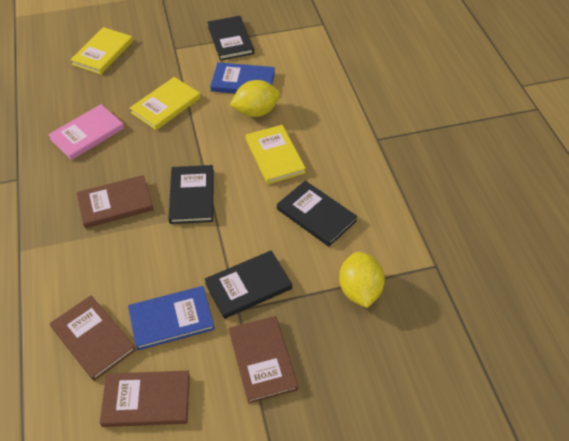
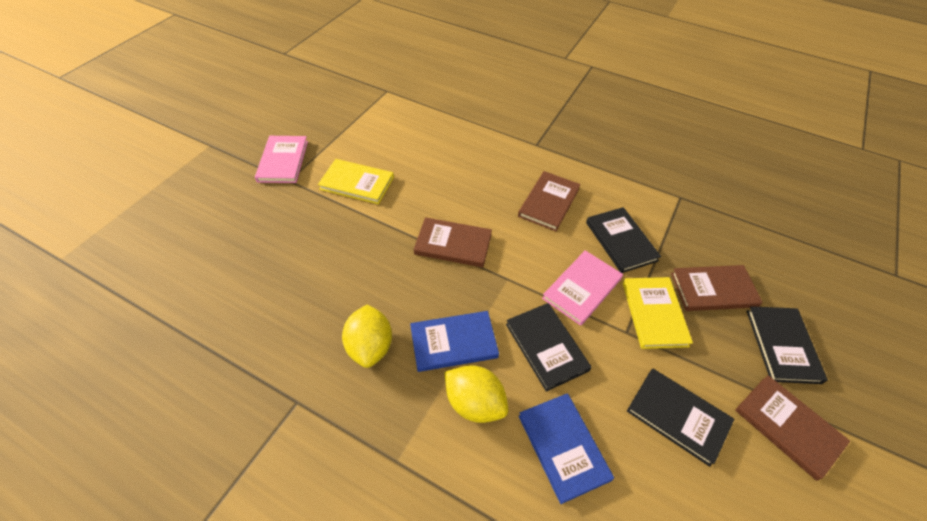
pink book: [48,104,124,160] = 1 -> [255,136,308,183] [542,250,623,326] = 2
yellow book: [70,27,133,74] [130,77,201,130] [245,125,306,184] = 3 -> [318,159,394,204] [623,277,693,349] = 2

